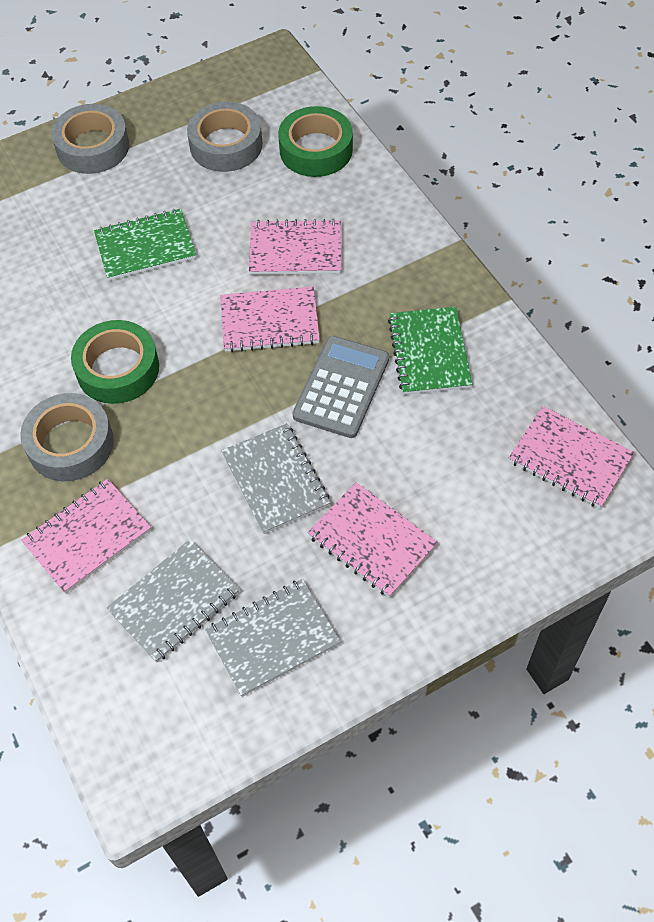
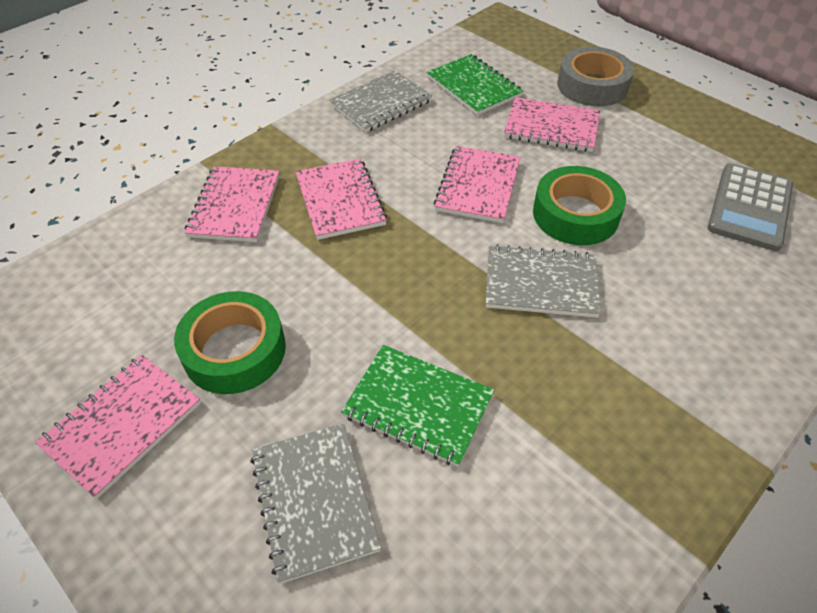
grey tape: [20,393,114,481] [51,104,129,174] [187,102,263,172] = 3 -> [557,47,634,106] = 1

